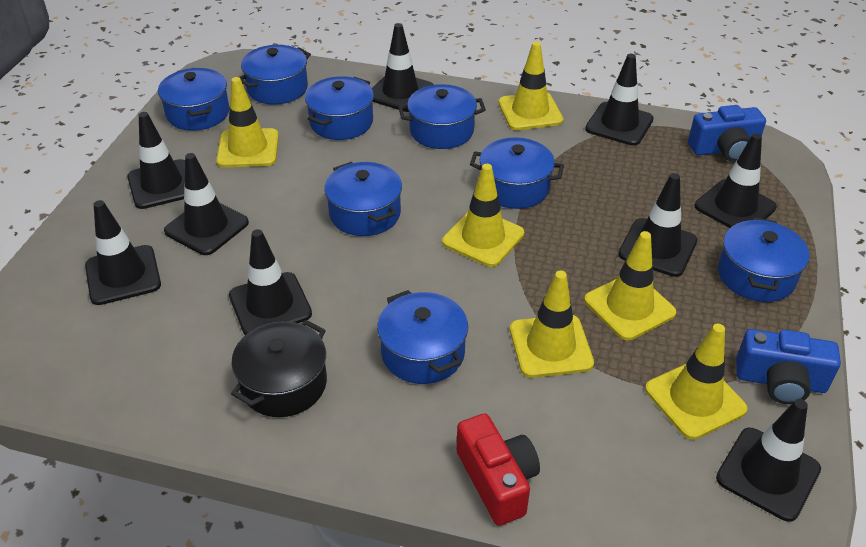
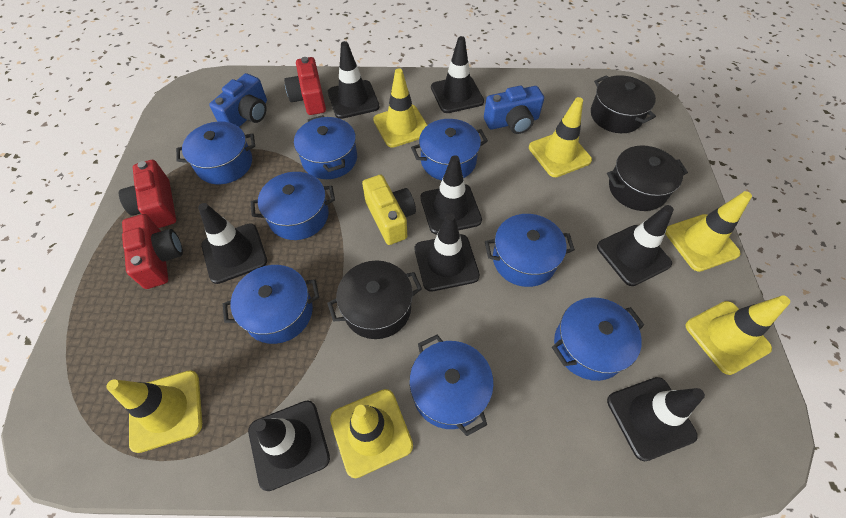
black pot: [231,320,327,417] = 1 -> [327,260,422,339] [591,75,656,133] [607,145,688,211] = 3
black traffic cone: [85,200,161,305] [127,112,185,209] [164,153,249,255] [229,229,312,335] [372,23,434,112] [585,54,654,146] [618,173,697,277] [695,133,777,228] [716,399,821,522] = 9 -> [198,203,267,284] [248,400,330,491] [328,41,380,119] [415,213,480,291] [421,155,482,235] [431,36,484,113] [597,205,674,286] [607,377,705,461] = 8
red camera: [457,414,540,526] = 1 -> [119,160,176,228] [122,214,183,289] [284,57,326,115] = 3
yellow camera: none = 0 -> [362,175,416,245] = 1

